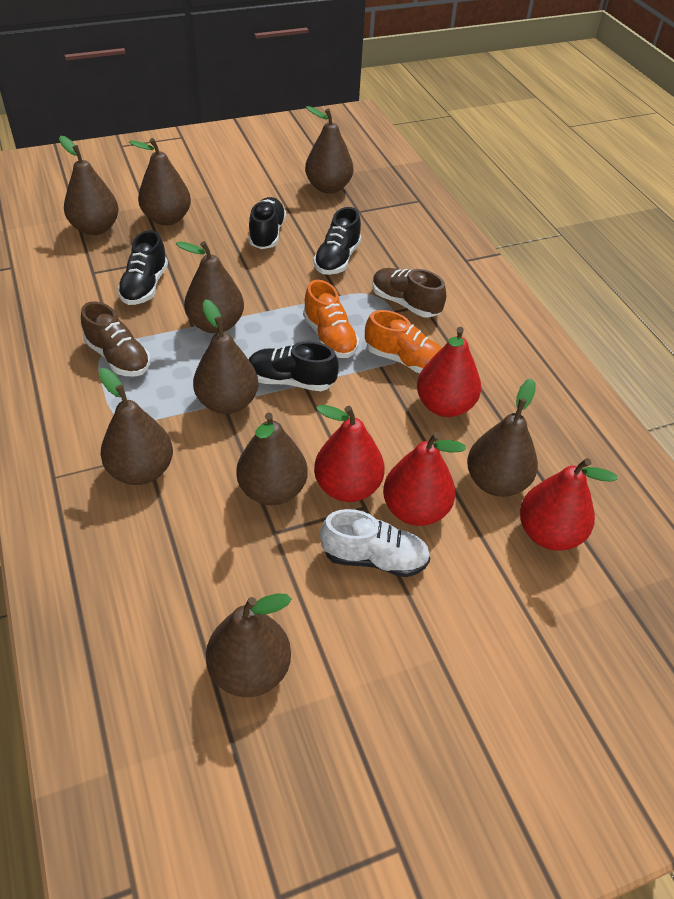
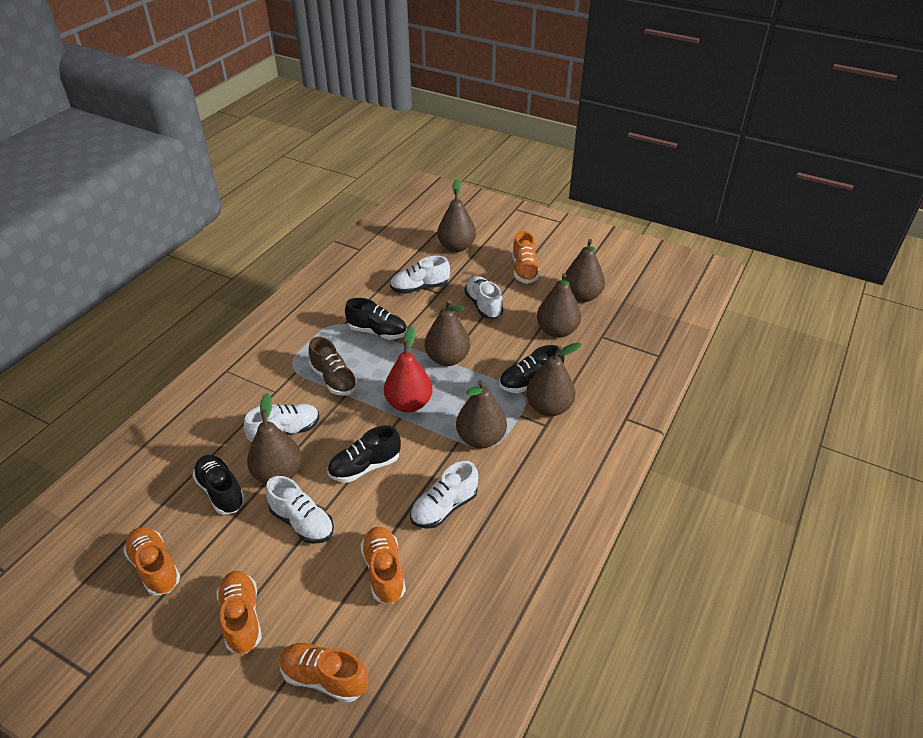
brown pear: [59,136,119,235] [99,368,173,485] [129,138,191,226] [176,241,244,334] [193,299,258,414] [206,593,291,697] [236,412,308,505] [305,106,353,193] [467,379,538,497] = 9 -> [247,393,302,484] [425,300,470,366] [437,179,476,252] [456,380,507,449] [526,342,581,416] [537,273,581,338] [565,239,605,302] = 7
brown shoe: [81,301,150,377] [372,268,446,318] = 2 -> [309,337,358,396] = 1
orange shoe: [303,280,359,358] [365,310,442,373] = 2 -> [123,527,180,596] [216,571,262,654] [279,643,369,703] [361,527,406,604] [512,231,540,284] = 5
red pear: [314,405,385,502] [383,432,466,526] [417,327,481,417] [520,458,617,551] = 4 -> [384,327,433,413] = 1
white shoe: [320,509,430,577] = 1 -> [244,404,319,442] [266,476,334,544] [390,256,450,294] [410,461,478,529] [464,276,503,319] = 5

